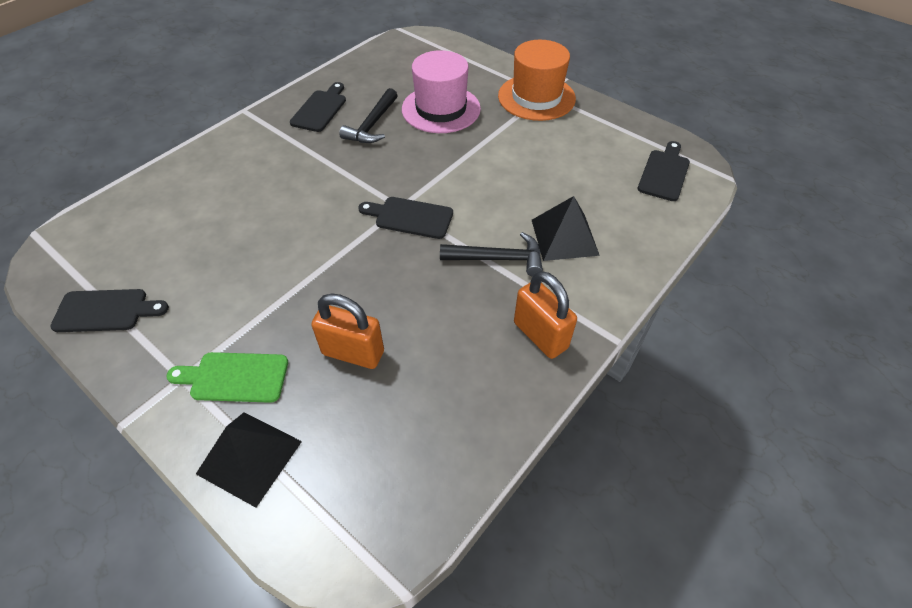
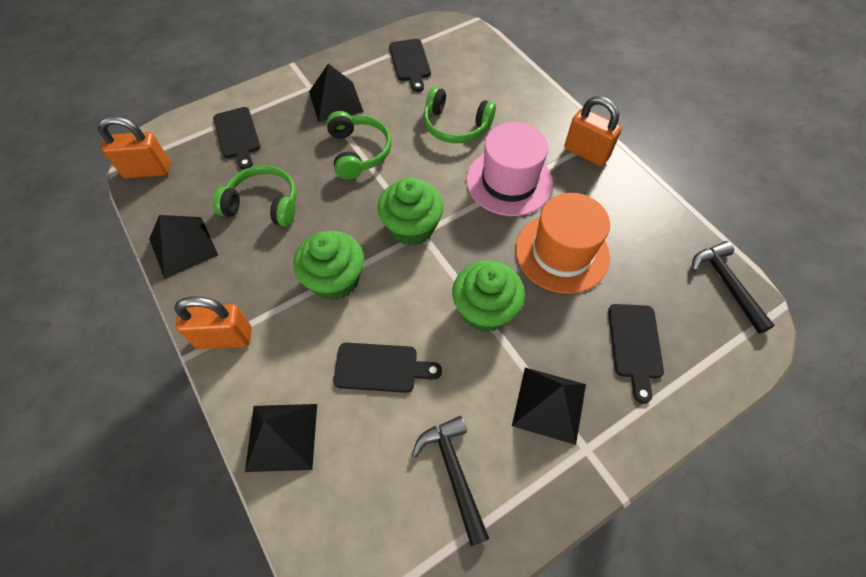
black pyramid: [196,412,302,508] [532,196,600,261] = 2 -> [149,215,218,279] [245,404,317,472] [309,64,363,122] [512,367,586,445] = 4
green cupcake: none = 0 -> [294,231,364,301] [377,178,444,246] [452,261,525,332] = 3
green cutting board: [166,352,288,403] = 1 -> none = 0
green headphones: none = 0 -> [213,165,297,227] [326,111,392,179] [423,87,496,143] = 3
orange padlock: [311,293,384,369] [514,271,577,359] = 2 -> [98,116,170,178] [174,297,252,349] [564,96,622,166] = 3

